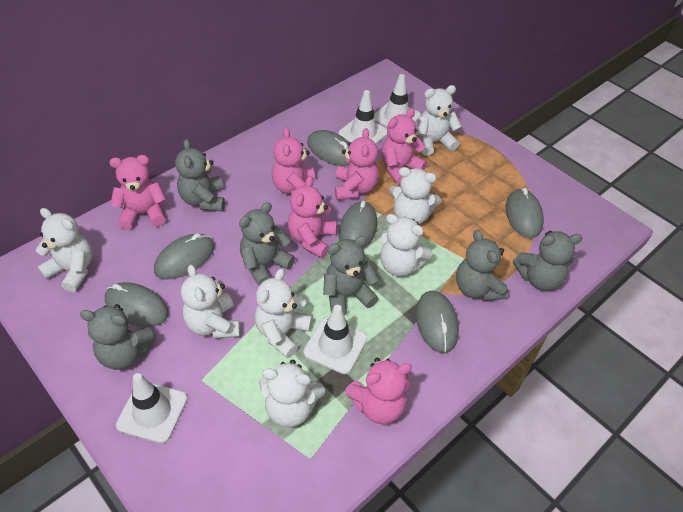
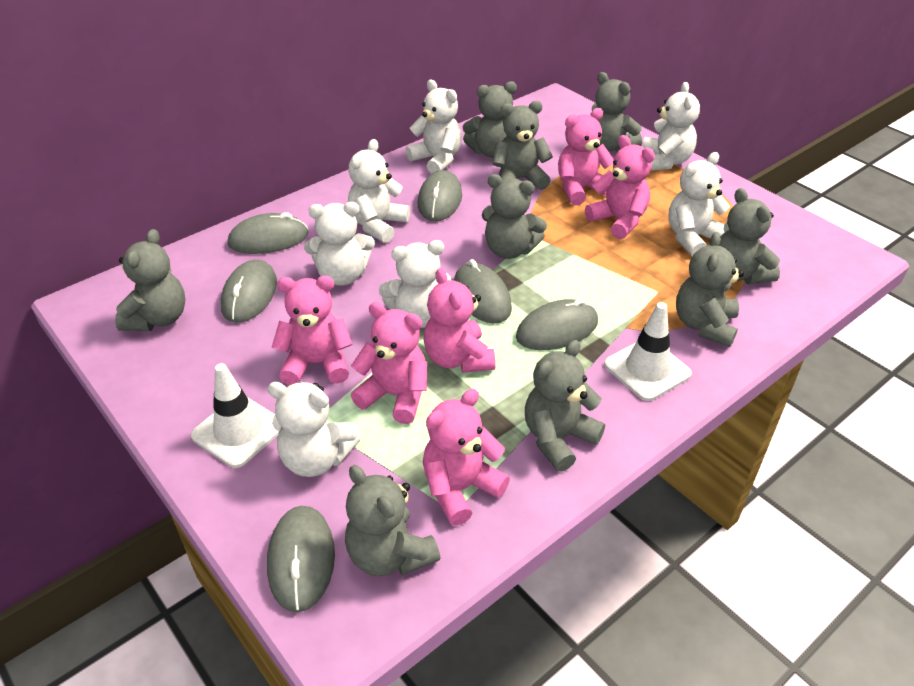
grey teddy bear: [80,304,157,370] [175,139,225,211] [239,202,295,286] [323,236,379,316] [456,230,508,301] [513,231,582,291] = 6 -> [115,229,185,331] [345,465,440,576] [463,81,517,158] [482,174,547,259] [492,101,553,190] [525,340,605,472] [592,72,642,152] [676,232,744,347] [719,188,780,284] = 9
white traffic cone: [116,373,187,443] [303,305,367,374] [339,90,388,144] [374,74,421,127] = 4 -> [191,363,279,468] [604,302,692,401] = 2

